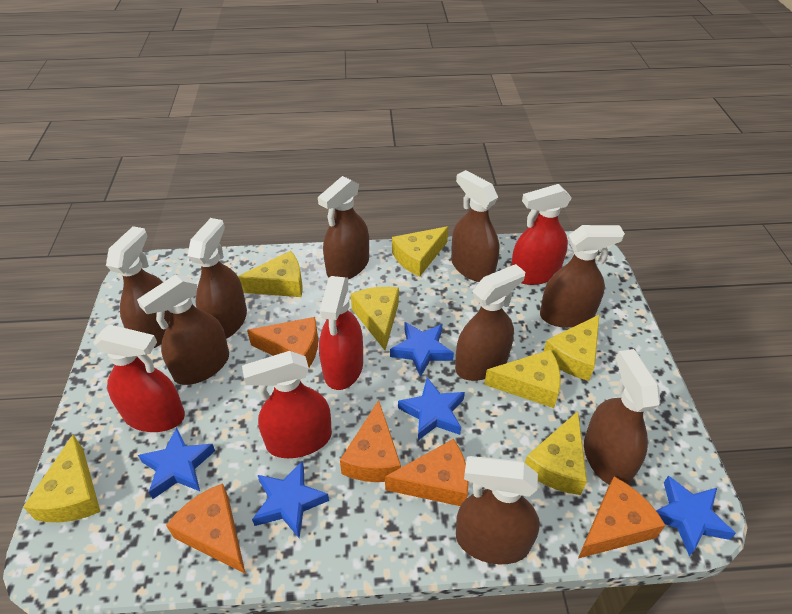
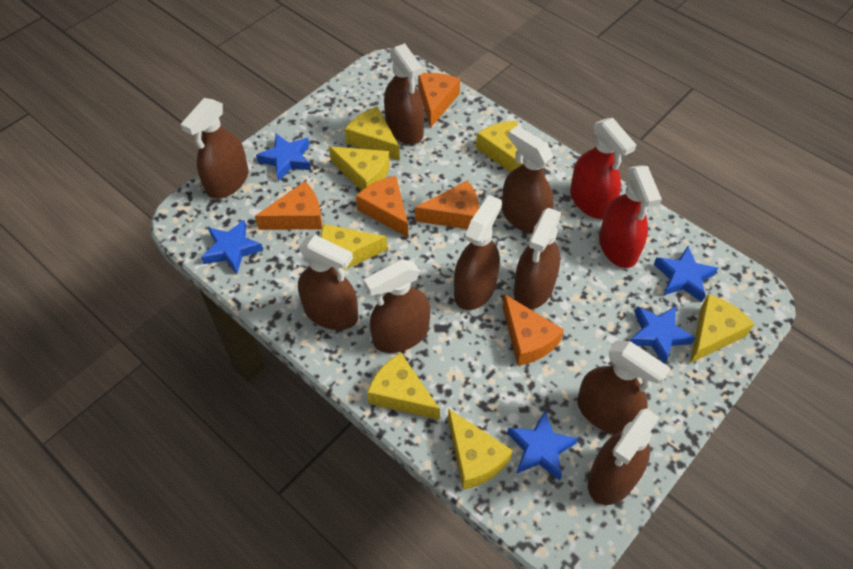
red spray bottle: [93,324,185,432] [242,351,332,458] [319,276,363,390] [511,184,572,285] = 4 -> [570,118,636,219] [599,165,662,268] = 2

